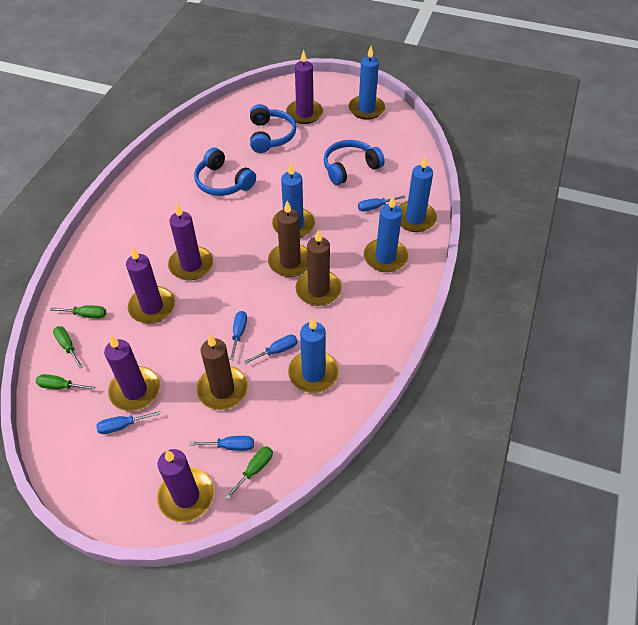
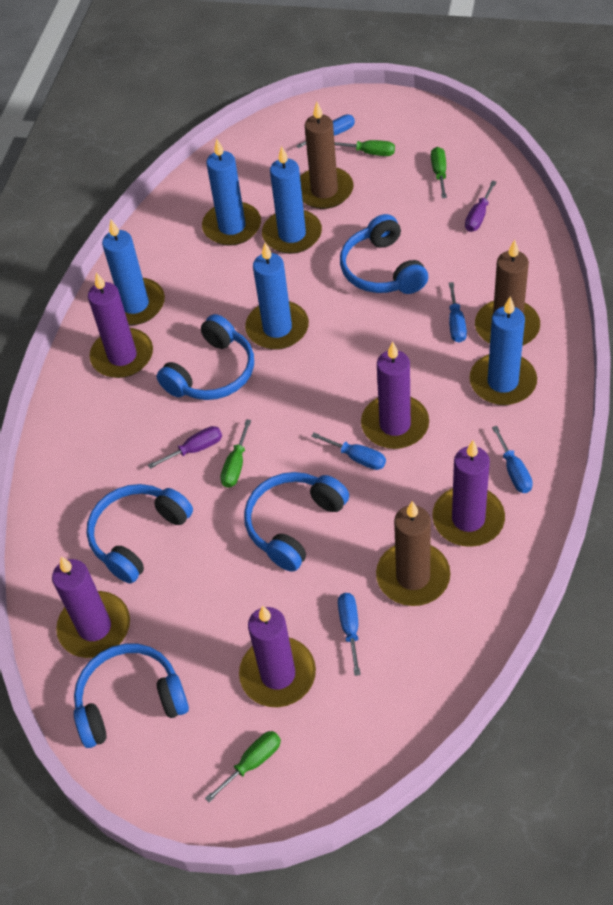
blue headphones: [194,148,256,196] [250,104,296,153] [324,140,385,185] = 3 -> [74,643,189,748] [87,484,193,584] [157,314,254,400] [244,472,349,572] [340,214,428,294] = 5
purple screwdriver: none = 0 -> [148,426,222,469] [465,181,496,232] = 2

